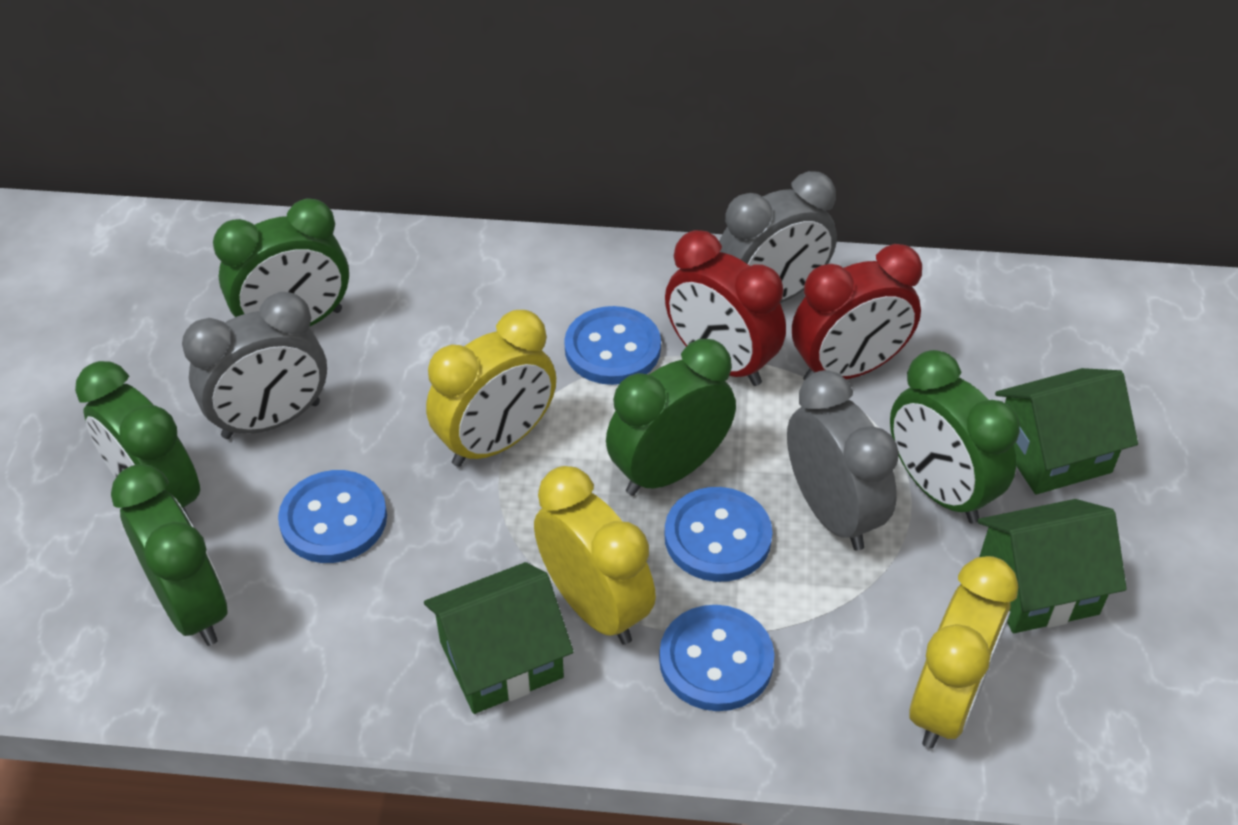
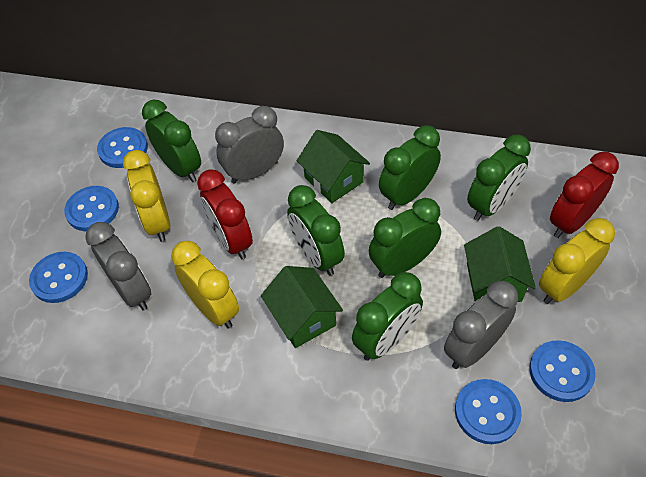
blue button: [278,470,387,563] [564,306,661,385] [659,605,774,711] [664,487,772,582] = 4 -> [29,252,88,303] [64,186,119,231] [97,127,148,168] [455,379,522,444] [529,340,596,402] = 5
green clock: [75,361,200,523] [111,464,228,646] [213,198,349,326] [606,339,736,496] [890,350,1020,523] = 5 -> [142,100,201,182] [287,185,345,276] [352,272,423,361] [369,198,441,278] [379,125,441,210] [467,135,531,221] = 6

